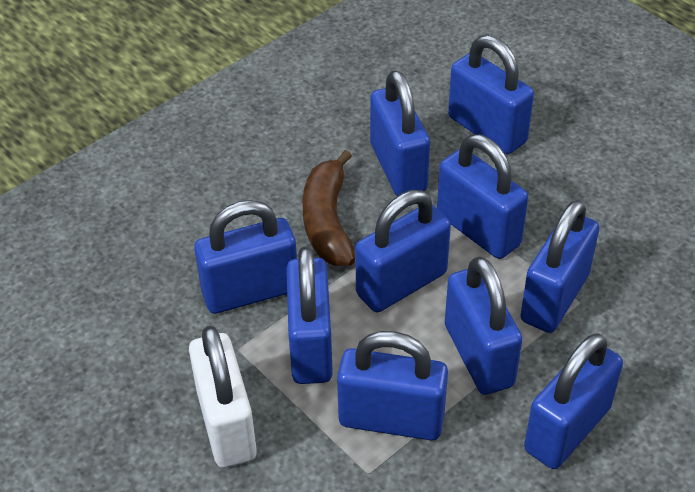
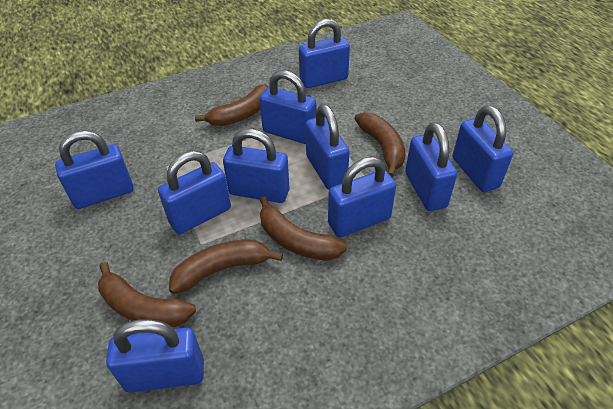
brown banana: [303,150,355,266] = 1 -> [98,262,196,327] [169,239,283,294] [195,84,269,126] [260,196,347,261] [355,112,406,177] = 5
white padlock: [189,326,257,468] = 1 -> none = 0

